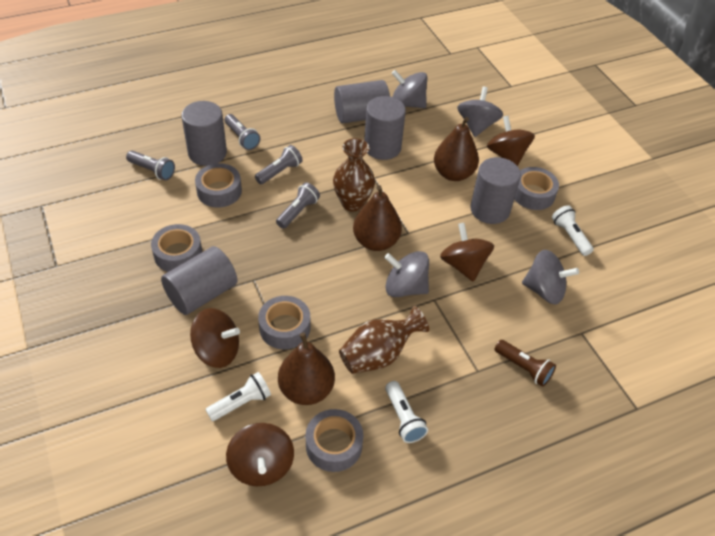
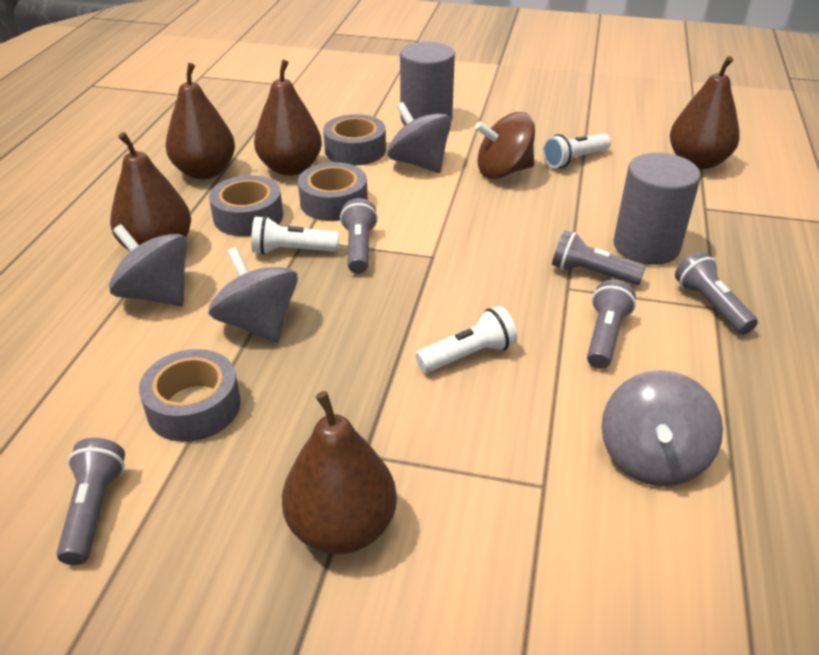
brown flashlight: [495,340,556,387] = 1 -> none = 0
brown pear: [278,333,335,405] [353,185,402,251] [434,117,479,181] = 3 -> [110,132,191,250] [166,63,235,179] [254,60,322,176] [282,391,397,554] [670,56,740,169] = 5
brown spinning top: [190,308,240,368] [226,423,294,486] [440,223,494,282] [487,116,535,166] = 4 -> [475,112,535,179] = 1
brown vase: [333,138,375,212] [339,306,429,374] = 2 -> none = 0
grey cylinder: [161,246,237,315] [182,101,227,166] [334,80,390,123] [364,96,406,160] [470,157,521,224] = 5 -> [400,42,455,125] [614,153,701,265] = 2
grey flashlight: [126,151,175,180] [224,114,260,150] [255,145,303,184] [276,182,320,229] = 4 -> [57,438,125,565] [340,198,378,274] [552,230,646,285] [587,280,636,369] [675,252,758,334] = 5
grey tape: [151,224,202,272] [195,163,242,208] [258,296,310,349] [306,409,363,472] [514,167,559,210] = 5 -> [139,349,241,442] [209,175,283,236] [298,162,368,221] [323,114,386,166] = 4

